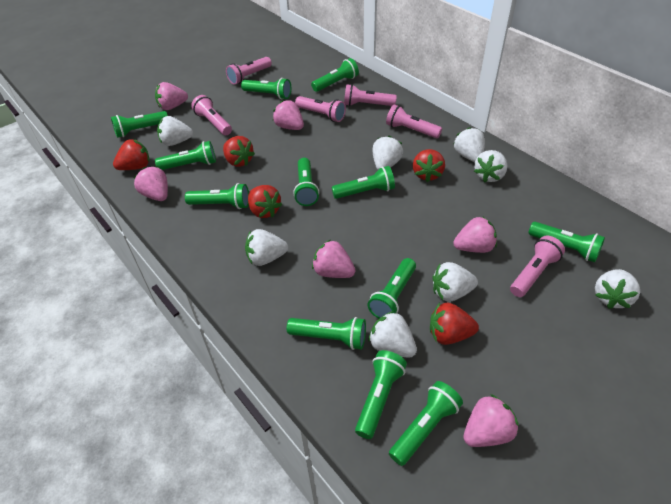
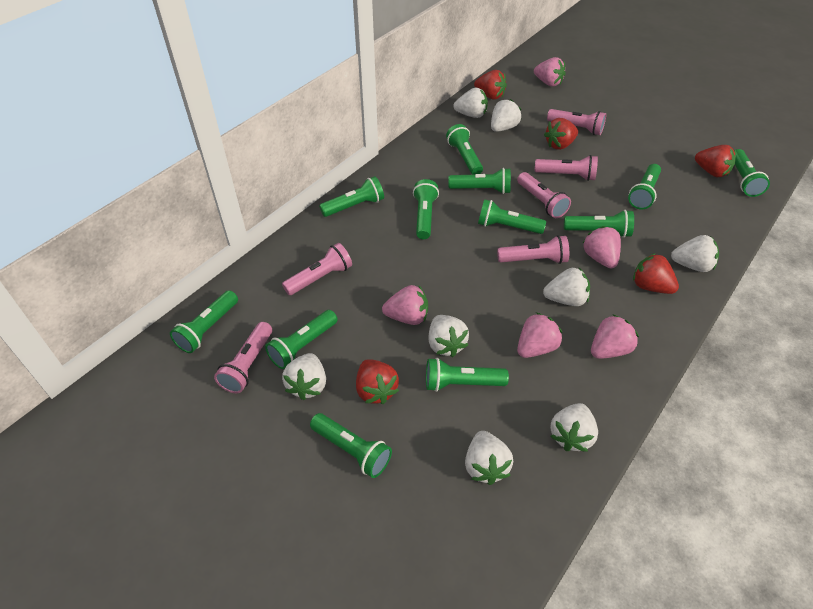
pink strawberry: [133,166,168,201] [155,82,188,110] [273,100,304,130] [312,240,355,278] [453,216,497,253] [463,394,519,447] = 6 -> [382,285,428,325] [517,312,562,358] [534,57,566,87] [583,226,621,268] [591,314,639,359] = 5

